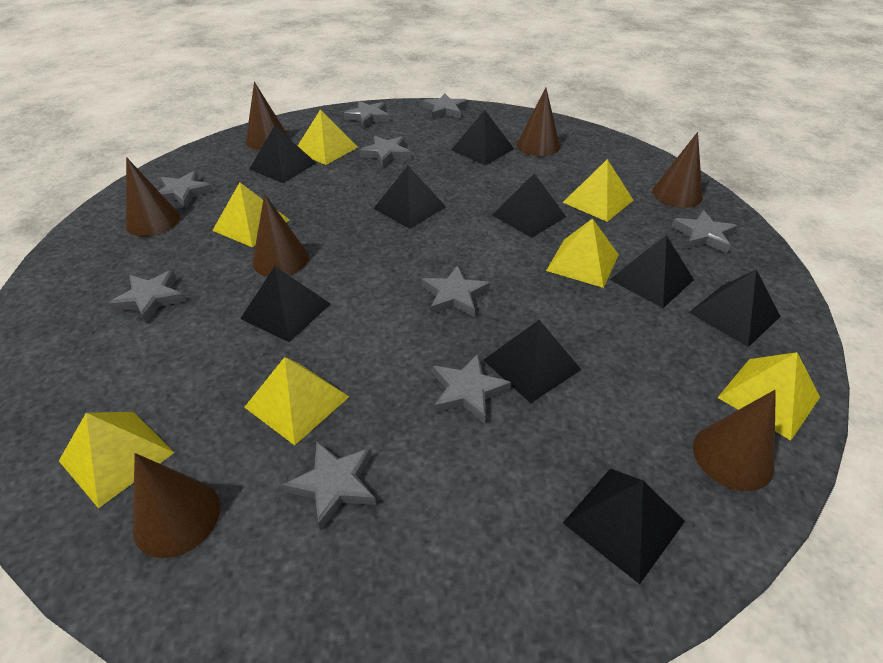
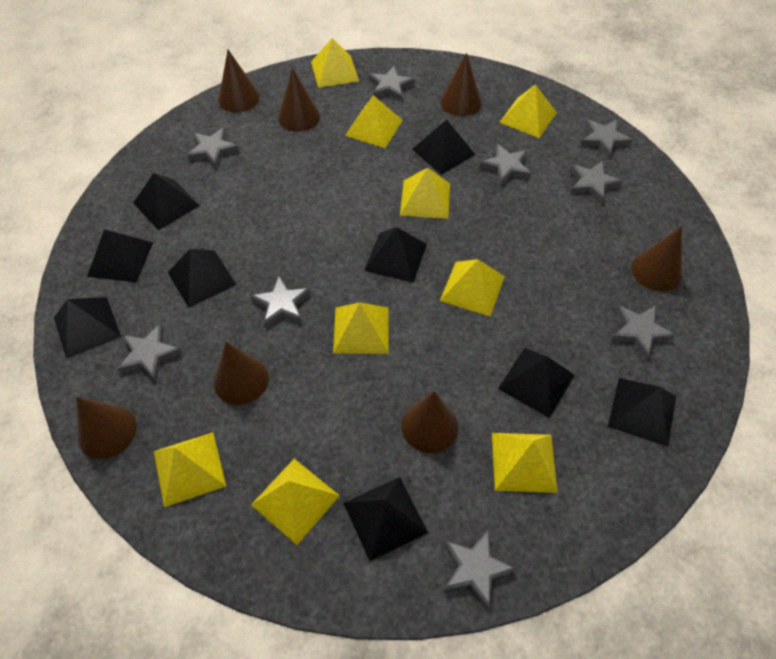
yellow pyramid: [59,412,175,508] [212,182,289,247] [244,357,349,445] [298,109,358,165] [546,218,619,288] [563,159,633,222] [717,352,820,440] = 7 -> [154,432,226,507] [251,459,340,545] [311,38,359,88] [333,302,389,354] [345,95,403,148] [400,168,450,219] [440,259,505,317] [492,433,557,493] [499,84,557,138] = 9

